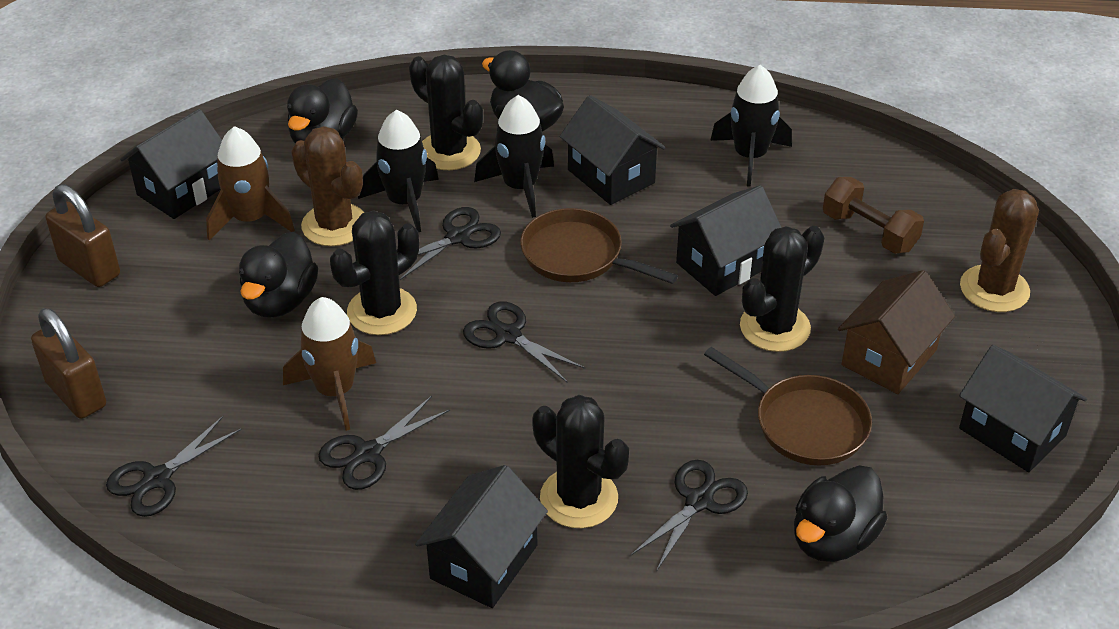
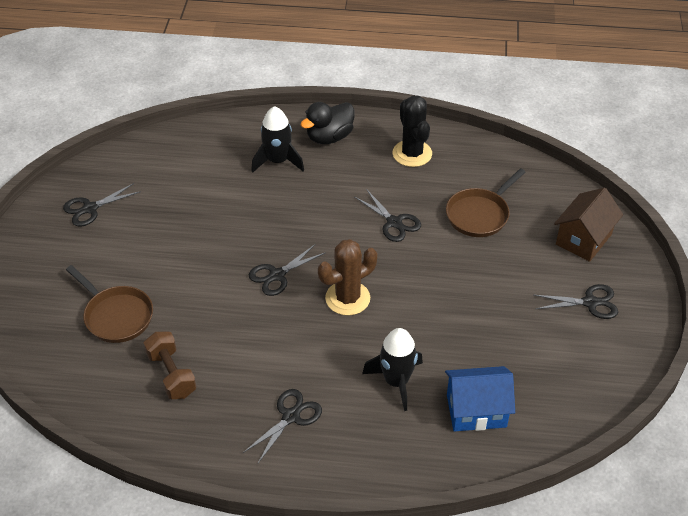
black cactus: [330,211,419,335] [409,55,483,170] [532,395,629,528] [740,226,824,352] = 4 -> [392,95,432,167] = 1
black duck: [239,232,318,318] [287,78,358,144] [482,50,564,132] [794,466,887,562] = 4 -> [300,102,354,144] = 1
black house: [120,109,222,219] [415,465,548,608] [560,95,666,205] [670,185,782,296] [959,345,1087,472] = 5 -> none = 0
black rocket: [358,110,439,232] [474,95,554,218] [710,65,792,187] = 3 -> [251,106,304,173] [362,328,423,411] = 2
blue house: none = 0 -> [445,366,515,431] = 1
brown cactus: [291,126,364,246] [960,189,1039,312] = 2 -> [318,239,377,315] = 1
brown padlock: [31,308,106,419] [45,184,120,287] = 2 -> none = 0
brown rocket: [206,126,295,240] [283,297,376,431] = 2 -> none = 0

